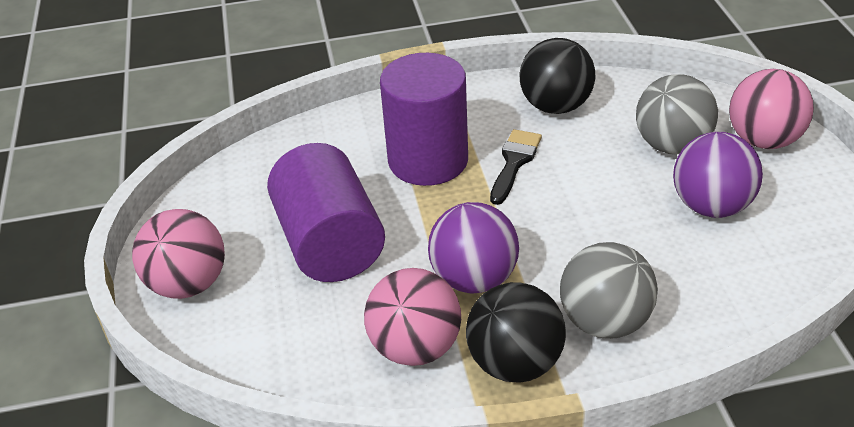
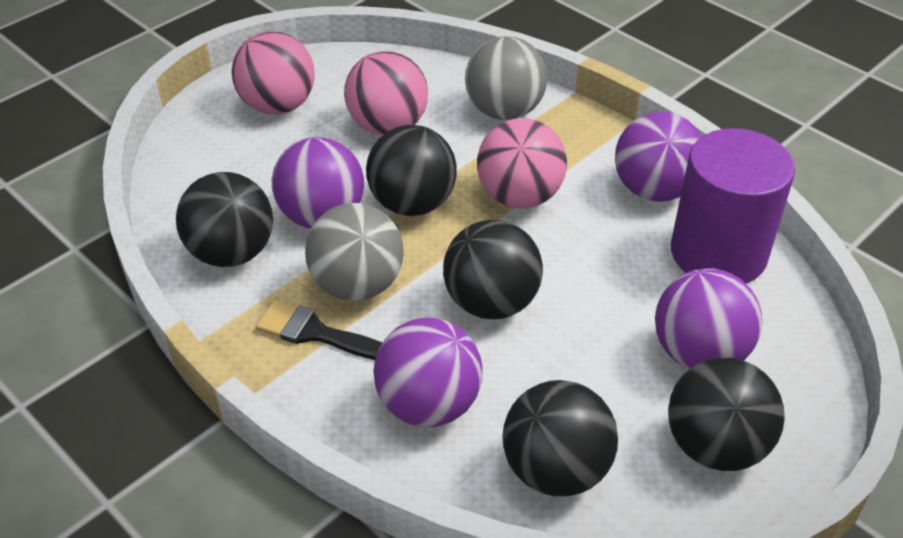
black ball: [466,282,566,382] [520,38,595,114] = 2 -> [176,172,273,267] [366,125,457,216] [443,220,543,319] [502,380,618,496] [668,358,785,471] = 5
purple ball: [428,202,519,293] [673,132,763,218] = 2 -> [272,137,364,228] [373,318,482,427] [615,112,701,202] [655,268,762,369] = 4
purple cylinder: [267,143,385,282] [380,53,468,186] = 2 -> [671,128,795,284] = 1

